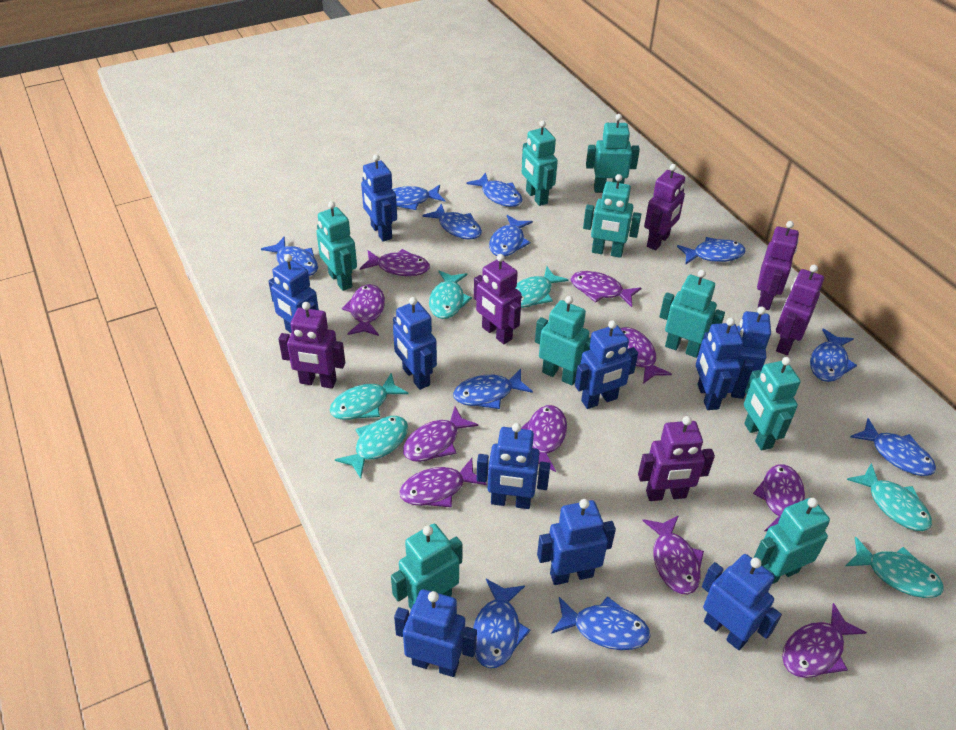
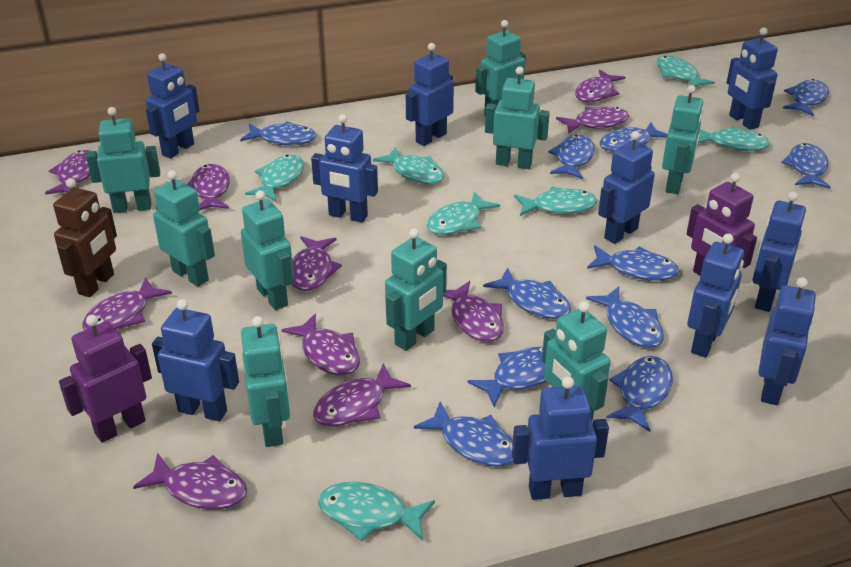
brown robot: none = 0 -> [53,178,117,297] = 1
purple robot: [278,302,345,389] [474,254,522,344] [638,416,715,501] [644,164,685,250] [757,221,799,310] [776,265,824,355] = 6 -> [59,315,152,443] [687,173,757,276] = 2
turquoise fish: [330,372,409,420] [335,416,408,478] [429,270,472,319] [516,266,569,308] [846,536,944,598] [847,463,932,531] = 6 -> [245,155,304,201] [318,482,435,541] [373,147,444,184] [427,191,500,235] [514,186,597,216] [656,56,715,88] [698,126,770,151] = 7

